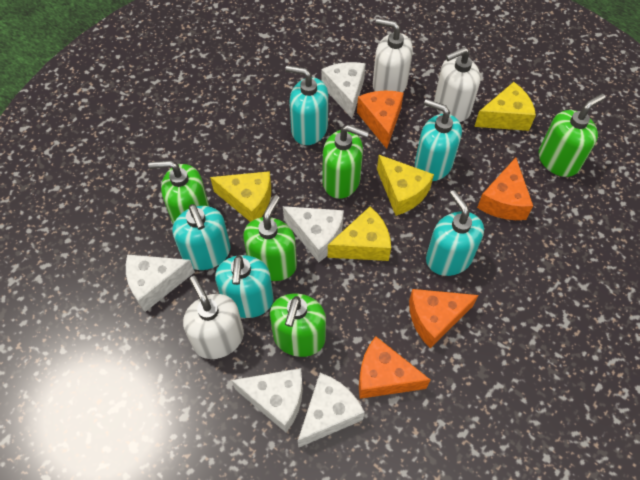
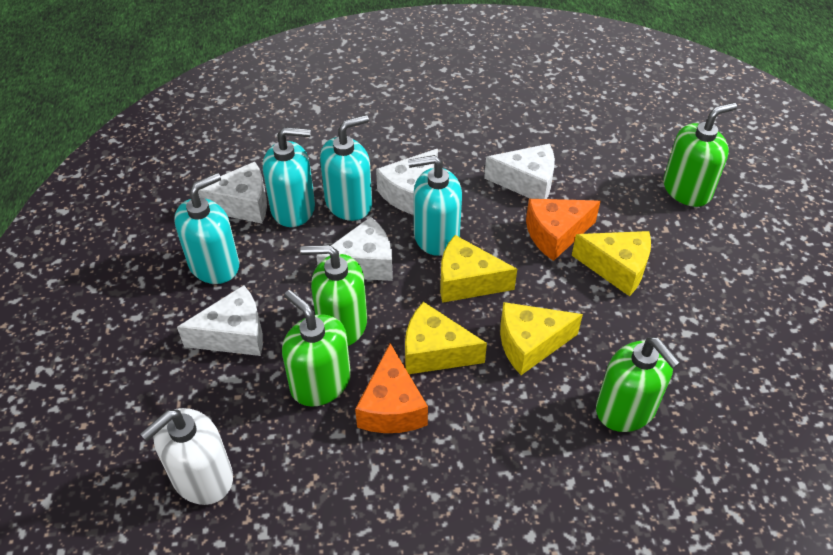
green soap dispenser: [148,160,209,224] [243,195,297,281] [270,293,326,357] [323,125,369,199] [539,94,605,177] = 5 -> [282,290,351,407] [300,245,367,346] [596,337,680,432] [663,102,737,207] = 4
orange cheese: [357,91,404,149] [359,336,431,399] [409,289,478,348] [477,158,533,220] = 4 -> [355,343,428,433] [526,199,601,261] = 2
turquoise soap dispenser: [172,204,230,270] [215,255,274,318] [285,65,328,145] [415,99,462,181] [426,190,484,276] = 5 -> [174,173,239,284] [263,127,315,227] [320,115,372,221] [408,155,462,256] = 4
white soap dispenser: [183,276,244,359] [373,18,413,92] [434,47,481,122] = 3 -> [140,408,233,505] = 1

